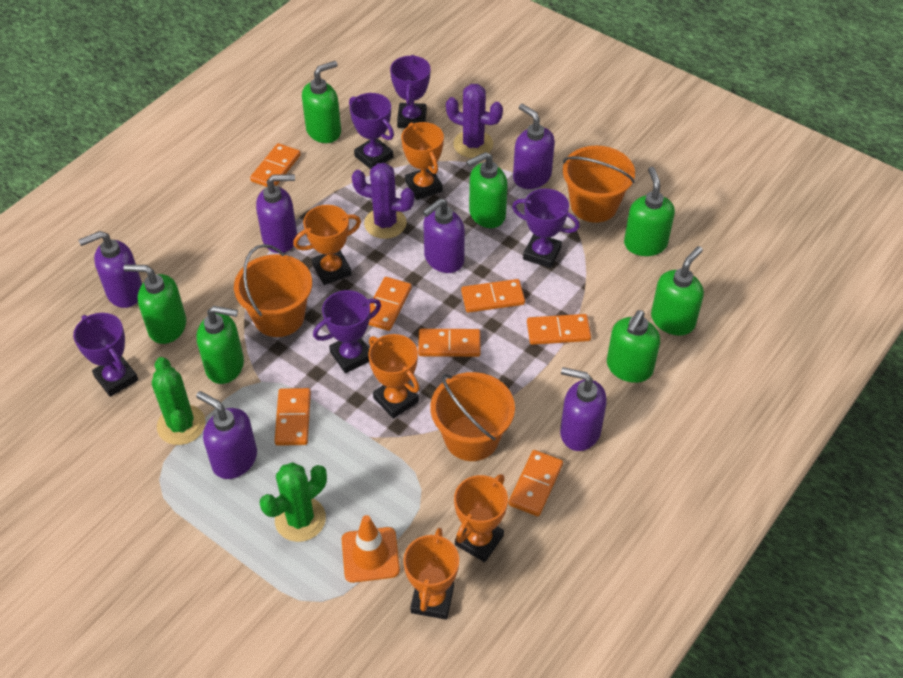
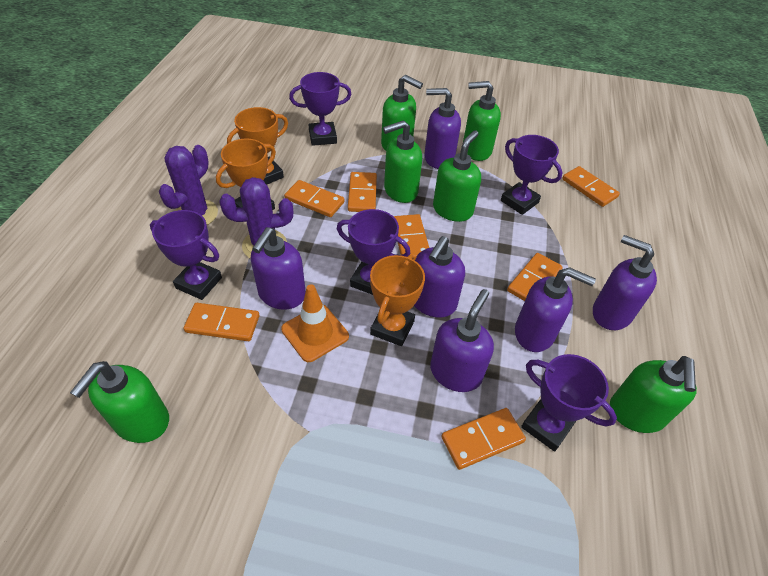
green cactus: [152,357,206,445] [260,462,327,542] = 2 -> none = 0
green soap dispenser: [123,264,186,344] [197,306,244,384] [302,61,341,143] [466,152,508,228] [607,310,660,383] [624,167,675,256] [651,246,704,336] = 7 -> [70,361,169,443] [381,75,423,151] [383,120,422,203] [433,130,481,222] [463,81,501,161] [610,356,697,433] = 6
orange bucket: [234,244,312,337] [430,372,515,461] [563,146,635,223] = 3 -> none = 0
orange trophy: [293,205,361,285] [368,334,420,419] [401,122,444,200] [403,528,459,620] [454,474,508,562] = 5 -> [216,139,276,210] [227,107,288,185] [370,255,425,346] = 3

